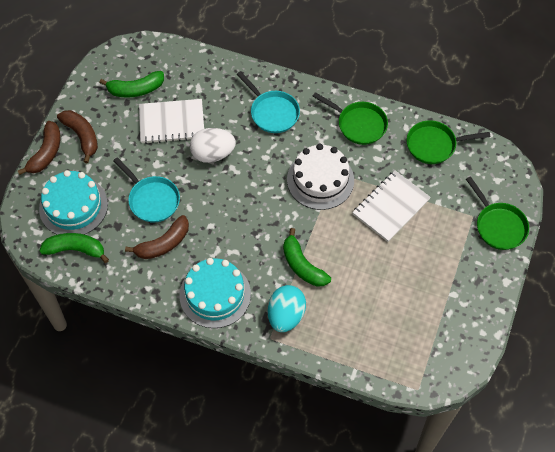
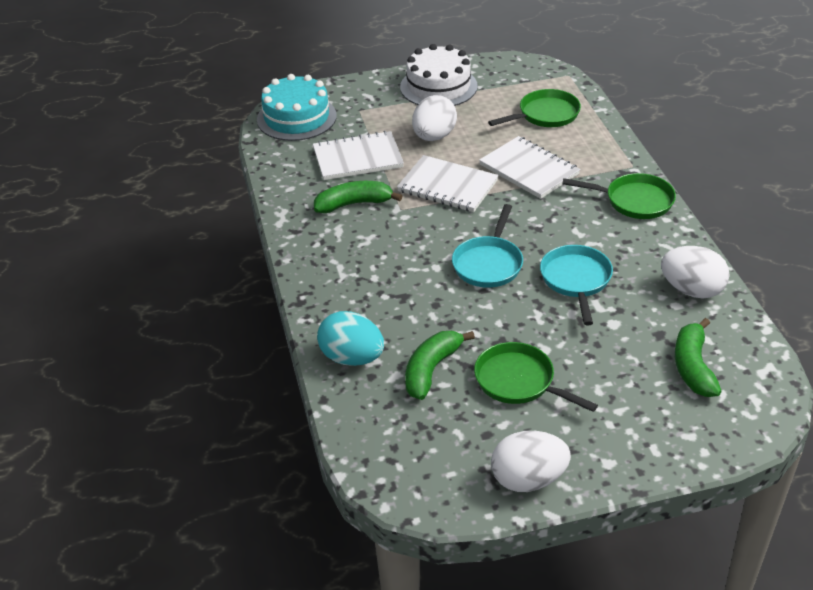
brown banana: [18,121,61,175] [57,110,98,164] [125,215,189,259] = 3 -> none = 0
turquoise cake: [39,170,108,235] [180,258,251,328] = 2 -> [257,74,337,141] = 1
white egg: [190,128,236,163] = 1 -> [412,95,457,141] [491,431,571,492] [661,246,730,298] = 3
white notebook: [139,99,204,144] [352,170,431,242] = 2 -> [313,131,404,180] [397,155,499,212] [479,136,580,199] = 3

